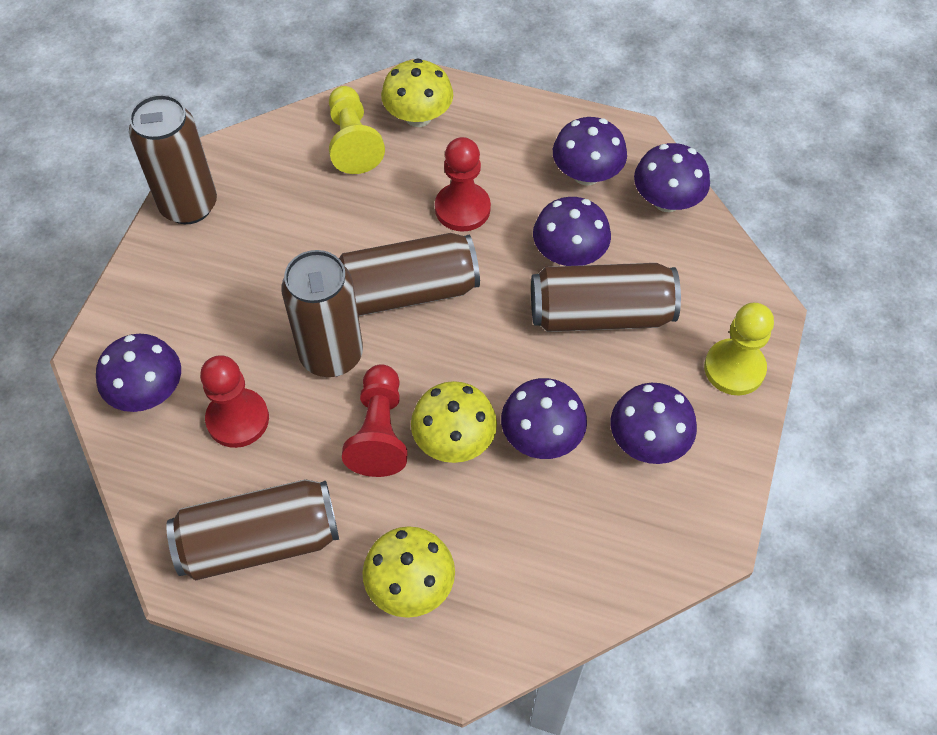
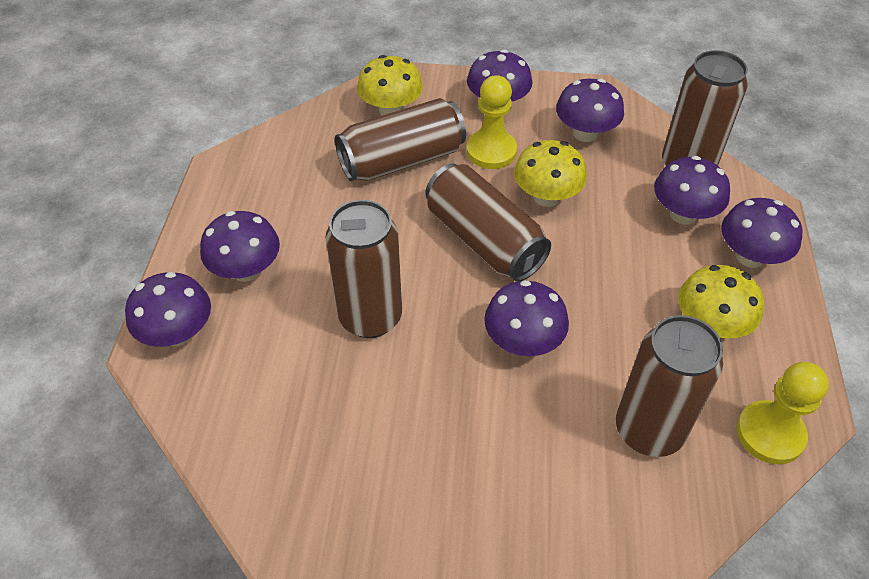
purple mushroom: [96,334,181,412] [501,378,587,459] [533,197,611,266] [553,117,627,186] [611,383,697,464] [634,143,710,212] = 6 -> [125,272,211,347] [200,211,280,282] [467,49,532,101] [484,280,569,356] [556,79,624,142] [654,156,730,225] [721,198,802,268] = 7
red pawn: [200,355,269,448] [342,365,408,477] [435,137,491,232] = 3 -> none = 0

